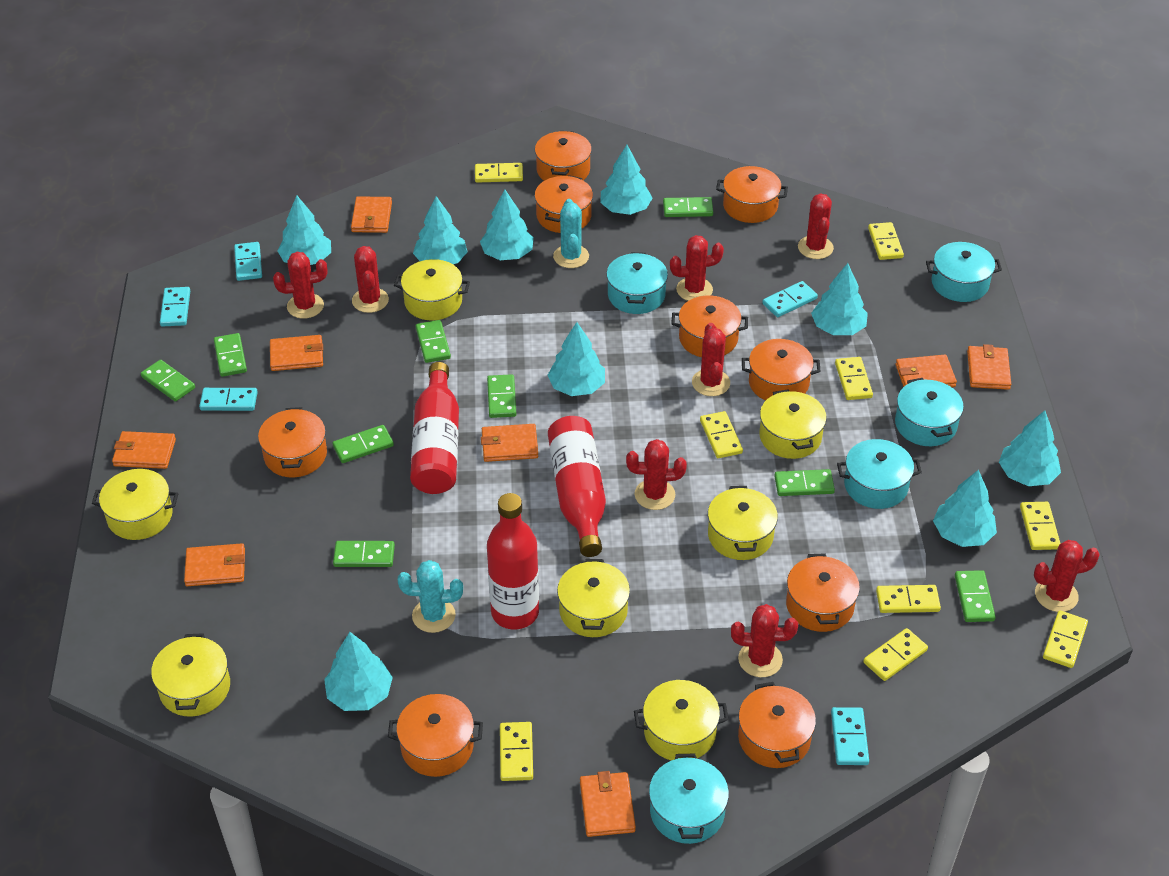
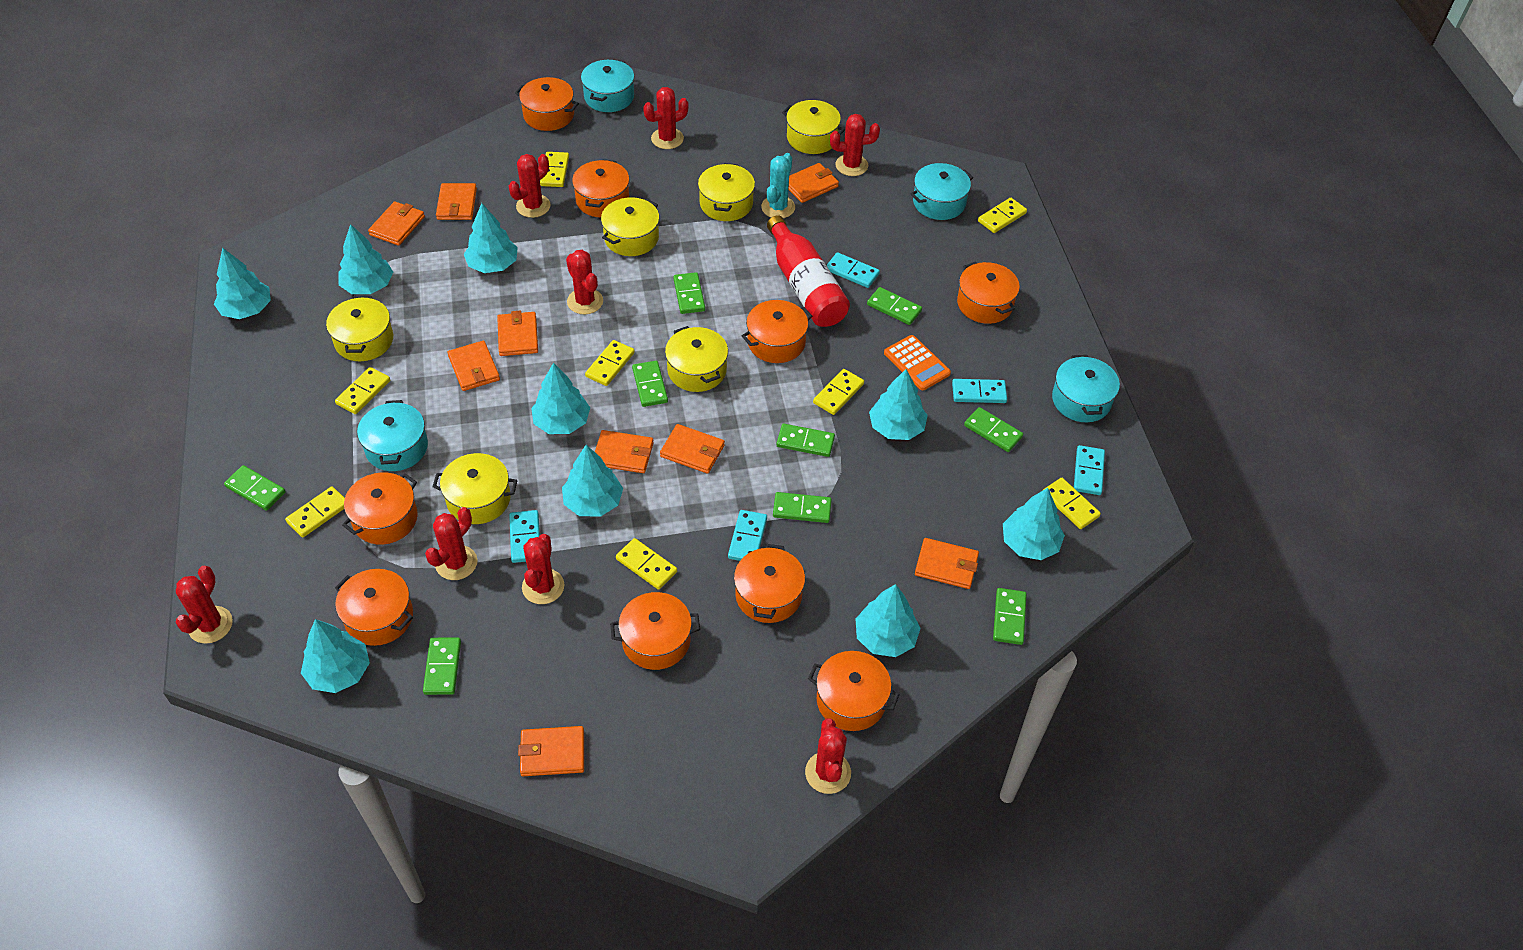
orange calculator: none = 0 -> [884,335,951,390] = 1
orange wallet: [112,431,176,469] [184,543,245,586] [270,335,323,371] [351,196,392,233] [481,424,538,462] [580,771,636,837] [896,355,957,387] [967,344,1011,390] = 8 -> [368,201,425,246] [436,183,477,220] [447,341,500,391] [497,311,538,356] [518,726,584,776] [595,430,654,473] [660,424,725,474] [788,163,839,203] [915,538,979,589] = 9
red bottle: [410,362,459,494] [487,493,539,629] [548,416,606,557] = 3 -> [767,215,850,327] = 1
turquoise cactus: [398,560,463,633] [553,199,589,268] = 2 -> [761,153,795,218] = 1
turquoise pot: [606,252,668,314] [649,754,729,844] [837,439,922,509] [895,378,964,446] [926,242,1002,302] = 5 -> [357,400,428,471] [581,59,634,112] [910,163,973,220] [1052,355,1120,422] = 4
yellow domino: [475,163,523,183] [500,722,533,781] [700,411,743,458] [835,357,873,400] [863,628,928,681] [868,222,904,260] [876,585,941,613] [1020,502,1061,550] [1043,610,1088,668] = 9 -> [285,486,345,538] [335,367,390,414] [540,152,569,187] [585,340,635,386] [616,538,677,590] [813,369,864,415] [978,198,1027,233] [1042,478,1101,529] = 8
yellow pot: [92,469,178,540] [151,633,230,717] [394,259,470,320] [557,559,630,637] [634,680,729,760] [708,486,778,560] [760,389,827,459] = 7 -> [326,296,393,361] [432,453,517,524] [601,197,659,256] [665,326,728,392] [698,163,755,221] [782,100,845,154] = 6

